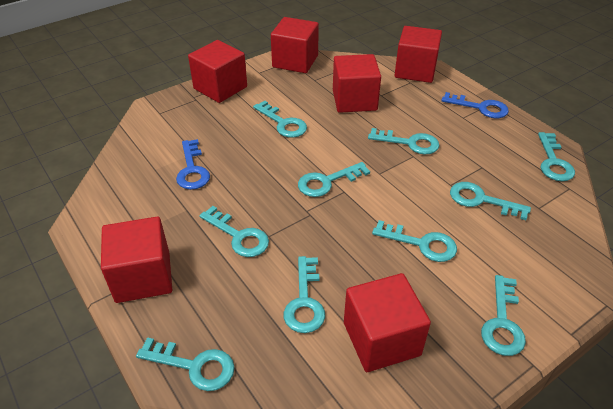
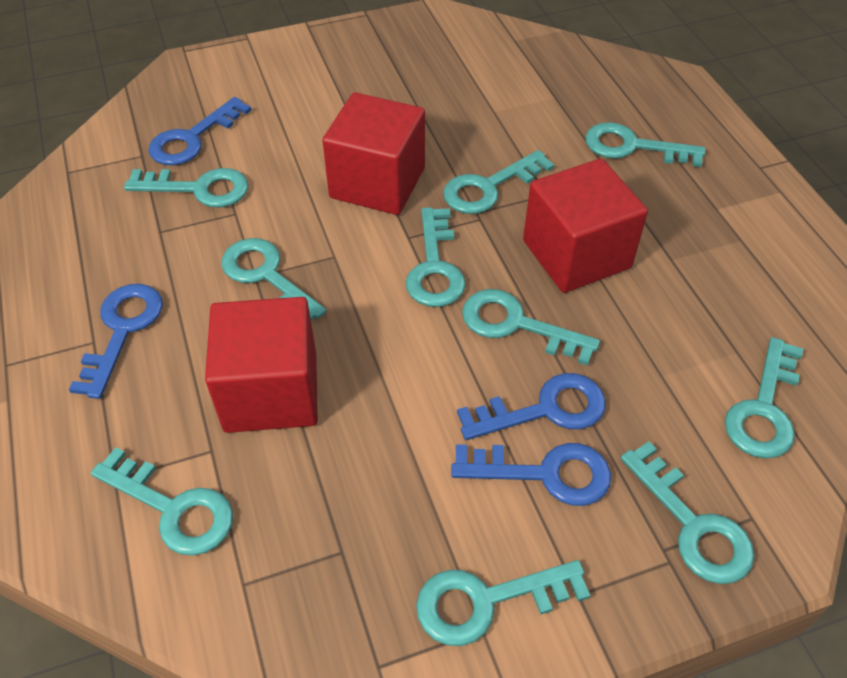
blue key: [176,139,210,190] [441,92,509,118] = 2 -> [69,284,163,399] [148,97,251,165] [451,443,611,506] [457,373,606,440] = 4
red cube: [101,217,172,303] [188,40,247,103] [271,17,319,73] [333,54,381,113] [344,273,431,372] [394,26,442,83] = 6 -> [205,297,318,433] [322,92,425,215] [523,158,648,293] = 3

